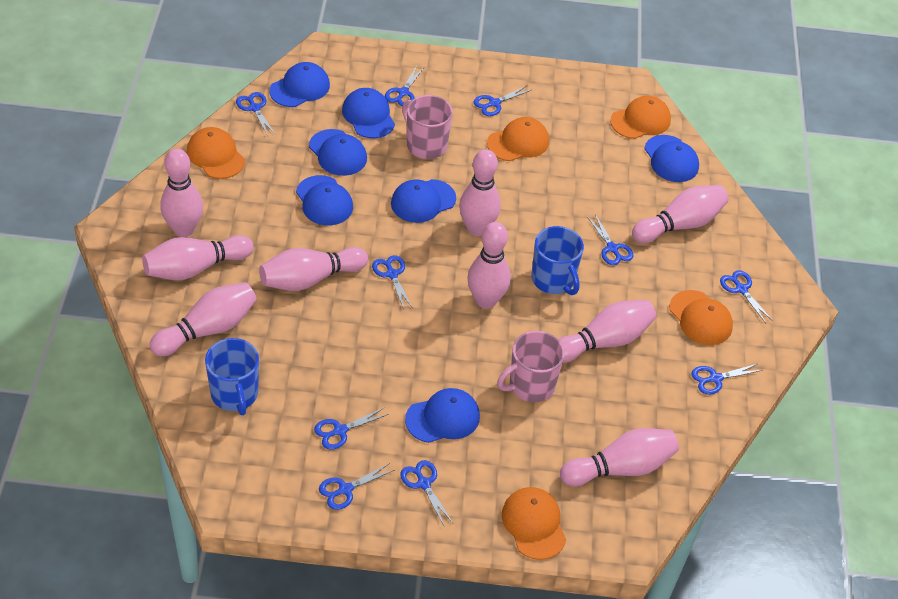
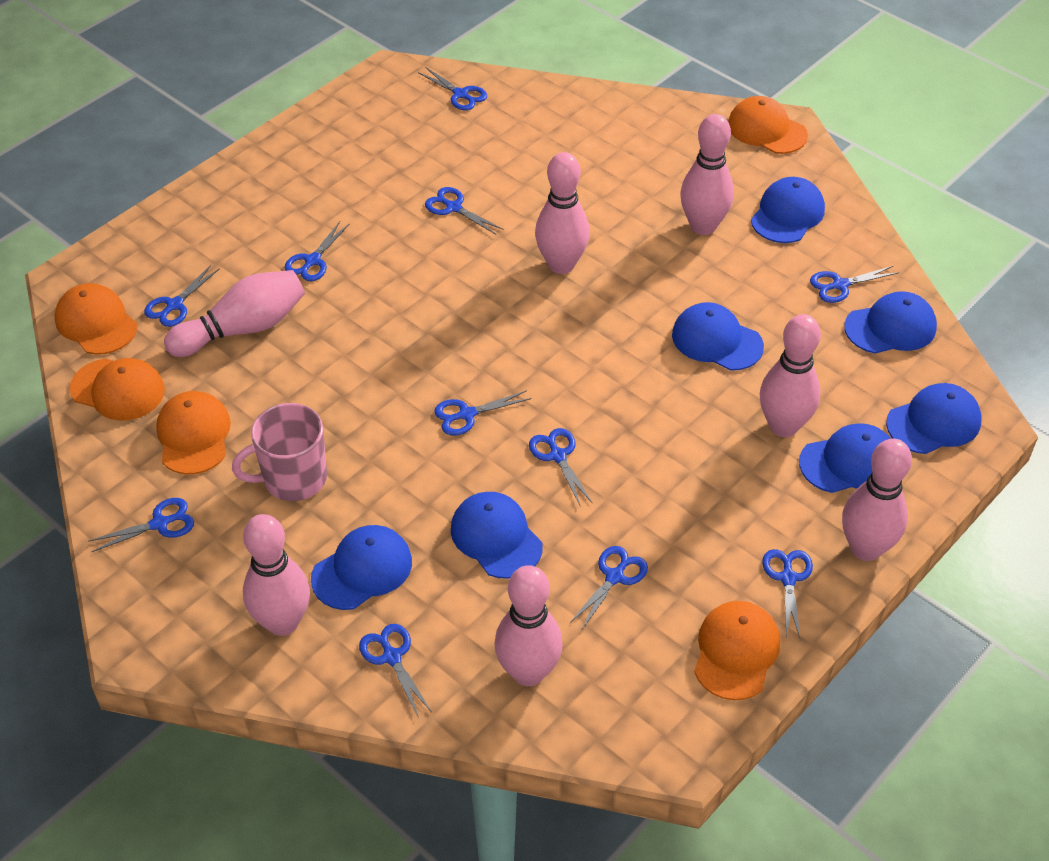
blue mug: [205,338,259,415] [531,226,584,295] = 2 -> none = 0
blue scissors: [236,92,276,136] [314,407,389,450] [319,463,394,510] [372,255,413,309] [385,66,424,107] [400,460,453,526] [473,86,531,116] [587,214,634,265] [691,363,763,395] [720,270,773,323] = 10 -> [88,498,194,552] [144,265,220,327] [284,221,350,281] [359,624,431,718] [418,67,487,110] [425,187,503,235] [434,390,532,436] [529,428,592,507] [570,546,648,631] [762,549,813,640] [810,266,899,303] = 11
pink bowling pin: [142,235,254,280] [149,282,257,356] [160,148,203,237] [259,247,368,291] [459,149,501,236] [467,222,511,309] [558,300,656,363] [560,428,679,487] [632,185,729,243] = 9 -> [164,270,305,357] [243,514,310,636] [494,565,563,686] [535,152,590,274] [680,114,734,235] [760,314,821,437] [842,439,912,561] = 7
pink mug: [402,95,453,159] [497,331,565,402] = 2 -> [232,403,327,501] = 1

